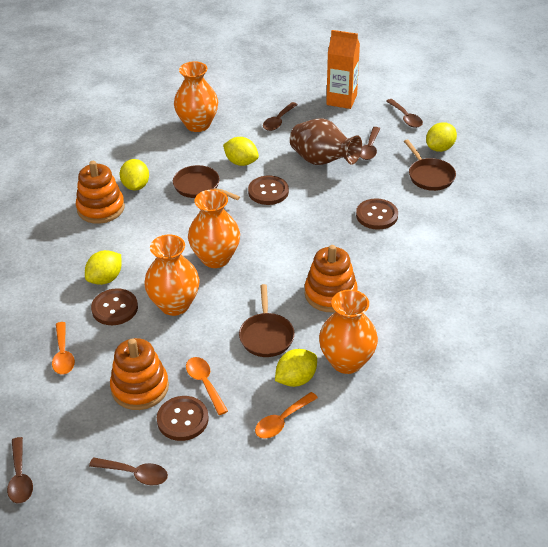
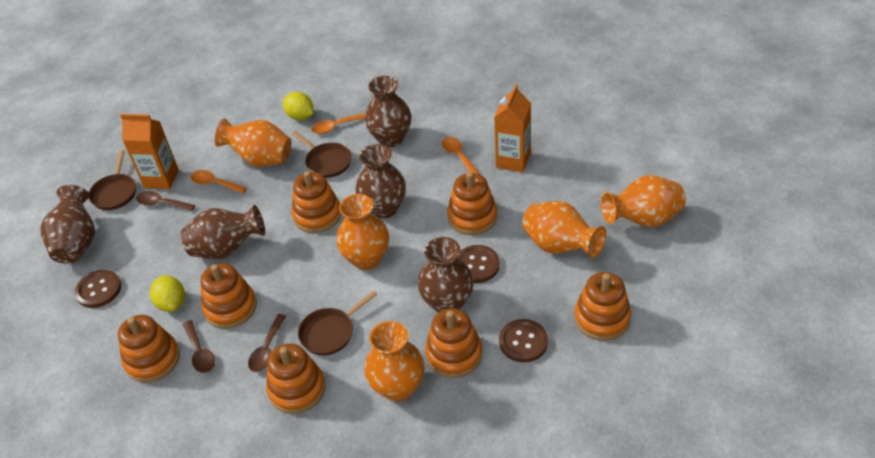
brown button: [91,288,138,325] [157,396,209,441] [248,176,289,205] [356,198,398,230] = 4 -> [75,270,121,308] [457,245,500,283] [499,319,548,363] = 3
brown spoon: [7,437,33,504] [89,457,168,486] [263,102,298,131] [360,127,380,160] [386,99,423,128] = 5 -> [136,191,195,211] [183,320,215,373] [248,314,286,372] = 3
brown vase: [290,119,362,165] = 1 -> [40,185,95,264] [181,205,265,259] [355,144,406,219] [364,76,411,147] [417,237,474,313] = 5
orange carton: [326,30,360,109] = 1 -> [120,114,179,189] [494,84,531,172] = 2
orange stacking toy: [76,161,125,224] [110,338,169,410] [305,245,357,312] = 3 -> [118,315,180,383] [200,263,257,329] [266,343,325,414] [291,171,341,233] [425,308,482,378] [447,172,497,235] [574,272,631,341] = 7
orange vase: [144,235,200,316] [174,61,218,132] [188,189,240,268] [319,290,378,374] = 4 -> [215,118,291,167] [336,194,389,270] [364,321,425,401] [522,201,606,259] [601,175,686,227] = 5
yellow lemon: [85,250,122,285] [120,159,149,190] [223,137,259,166] [275,349,317,387] [426,122,457,152] = 5 -> [150,275,185,312] [283,92,313,120] = 2

